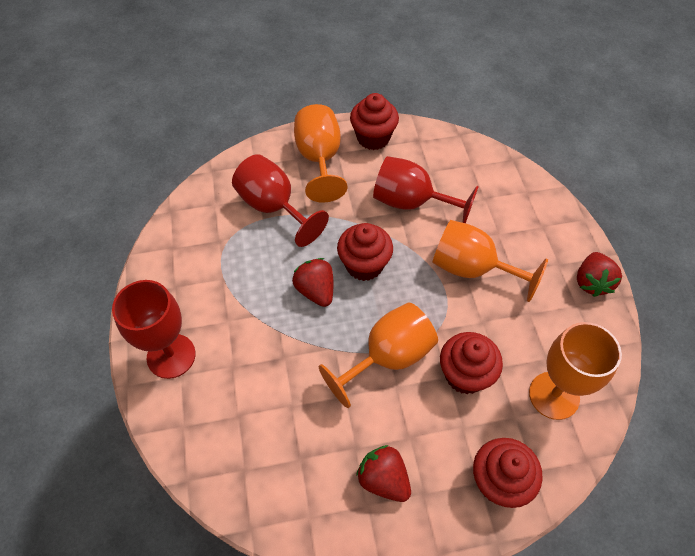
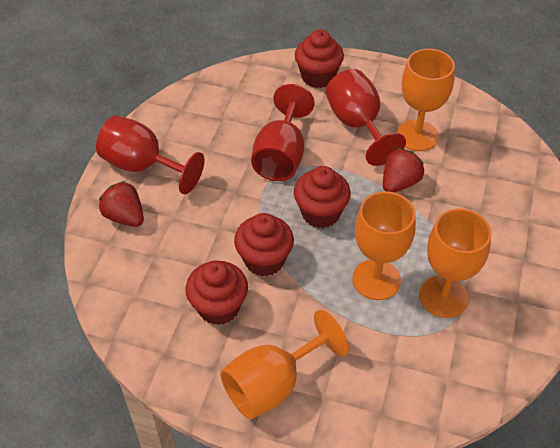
red strawberry: [292,258,333,307] [356,445,411,502] [577,252,622,297] = 3 -> [99,181,144,227] [383,148,424,192] = 2

